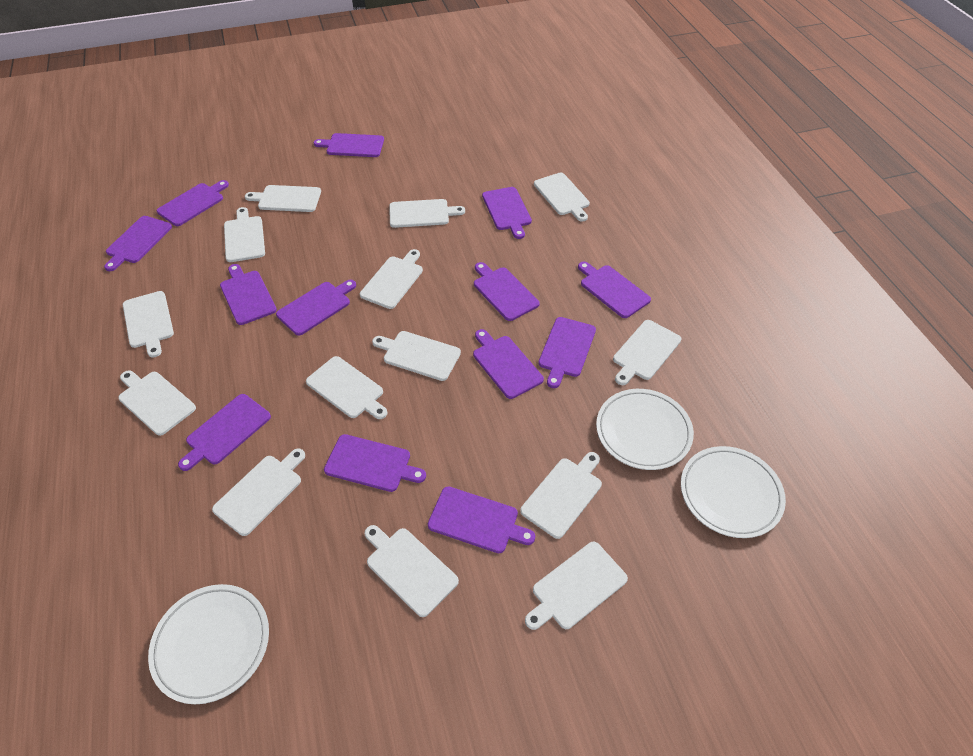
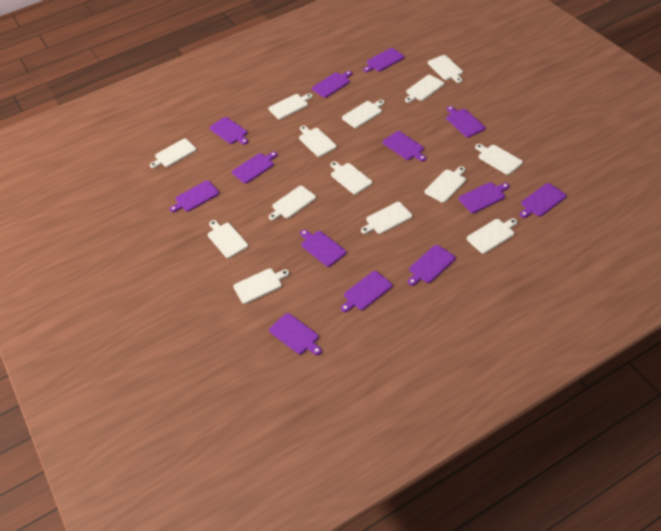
white plate: [148,584,269,704] [596,389,694,470] [681,446,786,538] = 3 -> none = 0

